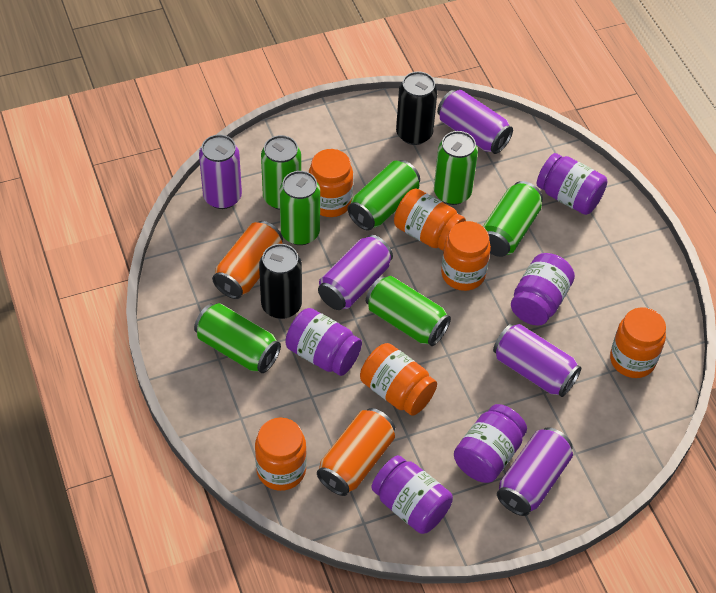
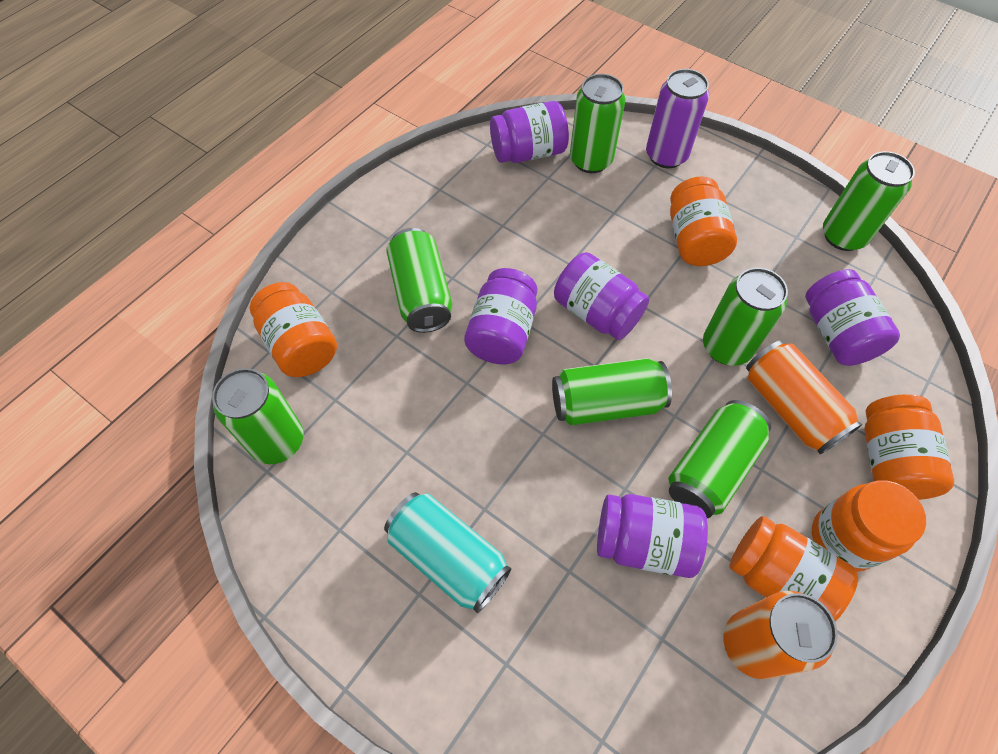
black can: [259,244,302,319] [396,71,438,145] = 2 -> none = 0
orange jar: [255,418,307,491] [309,149,353,217] [360,343,437,416] [394,189,466,250] [441,221,491,291] [610,307,666,378] = 6 -> [250,282,337,377] [670,176,737,266] [730,516,858,622] [812,480,926,572] [865,394,954,500] = 5
purple can: [199,135,242,209] [318,235,393,310] [437,90,513,154] [493,324,582,397] [497,427,573,516] = 5 -> [646,69,709,168] = 1
turquoise can: none = 0 -> [384,492,511,613] = 1

